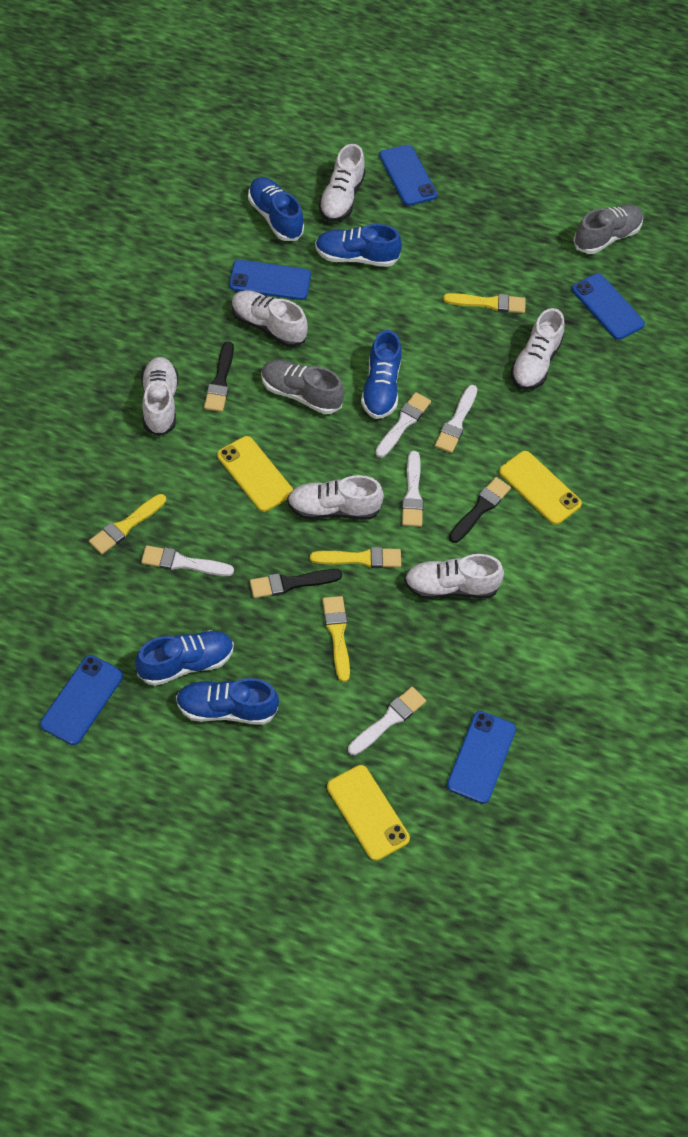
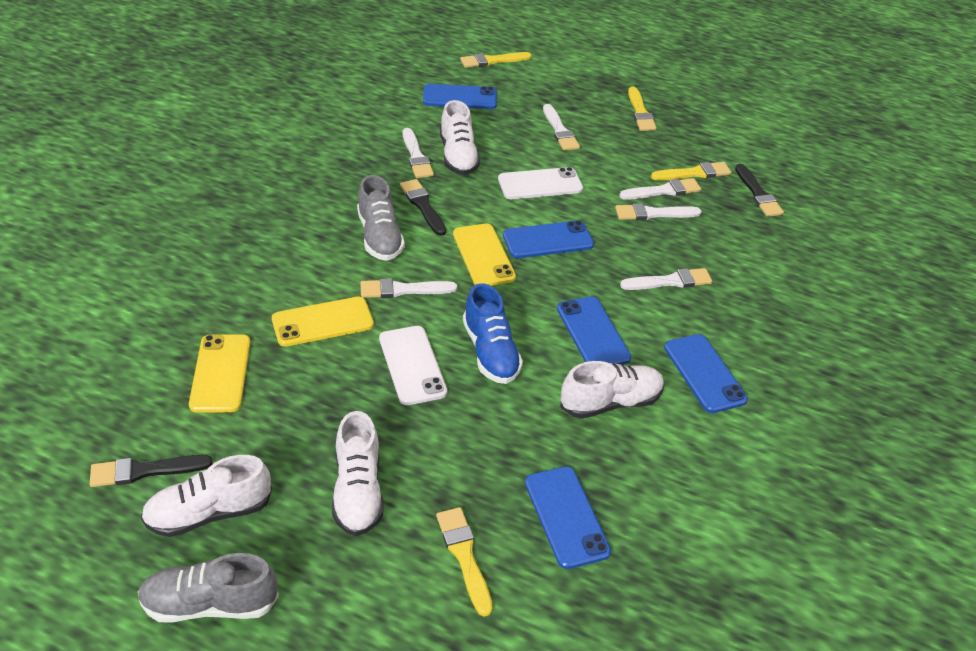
blue shoe: [135,630,234,686] [176,678,279,725] [248,177,304,241] [315,224,402,267] [361,330,402,419] = 5 -> [463,283,523,384] = 1
white brush: [141,545,234,576] [348,687,426,755] [375,392,431,458] [402,451,424,527] [435,385,478,453] = 5 -> [360,278,457,298] [403,128,434,178] [543,104,580,151] [615,203,702,220] [619,178,701,200] [620,268,713,290] = 6
white phone: none = 0 -> [379,326,447,405] [498,167,583,199] = 2
white shoe: [141,357,178,436] [232,290,308,347] [287,475,384,520] [318,144,365,222] [404,554,504,599] [511,308,564,390] = 6 -> [141,455,272,537] [332,411,383,536] [440,100,480,175] [560,361,664,419] = 4

